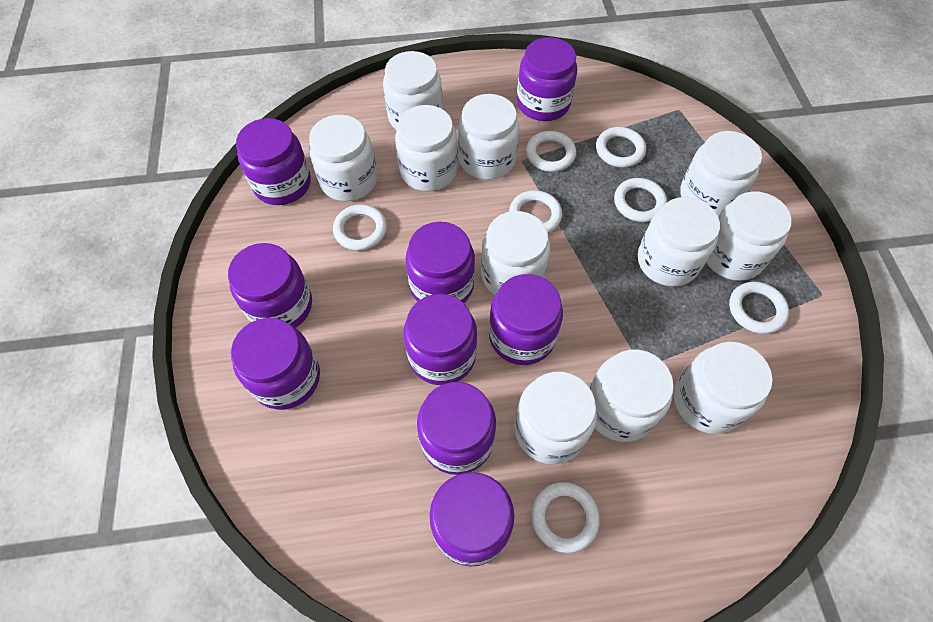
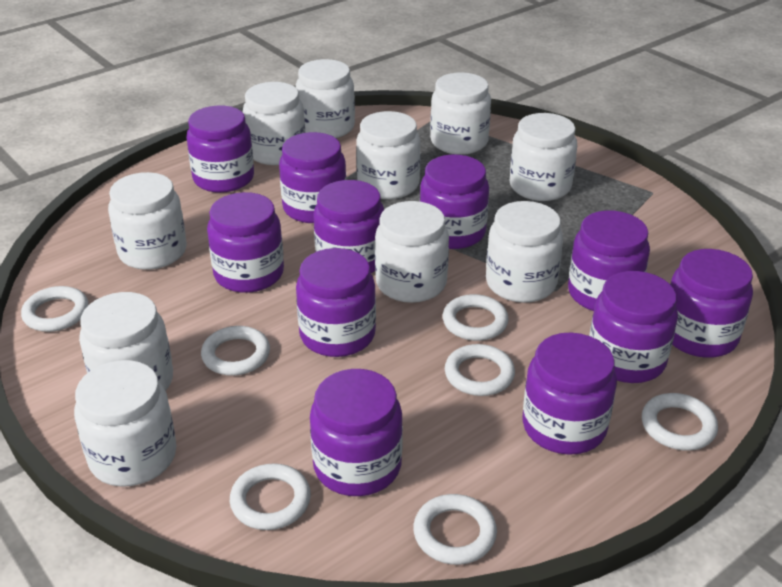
purple jar: [228,243,312,328] [231,318,320,410] [236,118,311,205] [403,294,477,385] [406,222,475,303] [417,382,496,475] [430,472,515,567] [489,274,563,365] [517,37,577,121] = 9 -> [187,105,254,193] [207,192,284,293] [279,132,347,223] [296,248,376,357] [310,369,403,496] [313,180,384,273] [420,155,489,249] [522,332,617,455] [568,210,650,311] [589,271,678,383] [670,249,753,358] = 11
white jar: [309,115,377,202] [383,51,443,130] [395,105,458,192] [458,94,519,180] [481,211,550,295] [515,372,597,464] [589,350,674,442] [638,197,720,286] [674,342,773,434] [680,131,762,216] [706,191,792,281] = 11 -> [74,360,177,487] [79,292,173,391] [108,172,187,270] [243,82,305,165] [296,59,355,138] [356,111,421,199] [375,201,449,303] [430,72,491,155] [486,201,563,303] [510,113,577,201] = 10

